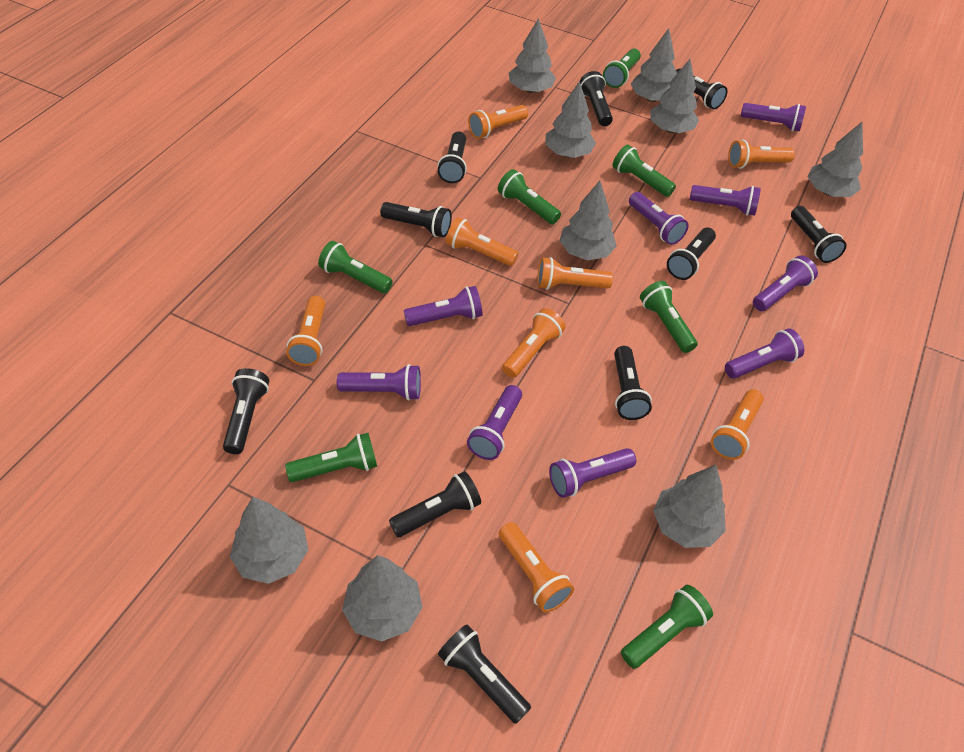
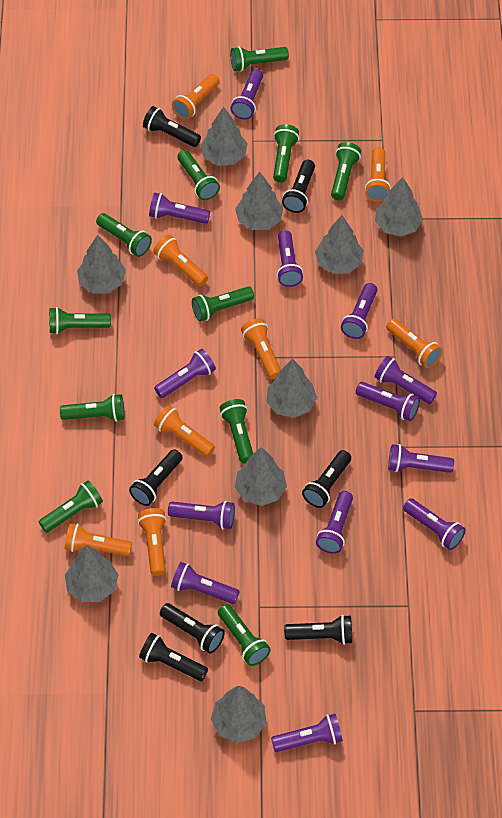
black flashlight: [223,368,269,454] [380,202,452,237] [389,471,481,537] [438,131,467,183] [438,625,531,724] [580,71,613,126] [614,346,652,420] [667,228,716,280] [676,69,728,109] [791,206,847,263] = 10 -> [129,449,183,506] [139,633,208,681] [143,106,201,147] [160,603,225,654] [282,160,315,213] [284,615,352,645] [302,450,351,508] = 7
green flashlight: [285,433,377,482] [318,241,393,293] [498,169,561,224] [603,48,641,88] [612,144,676,197] [621,585,713,669] [640,281,698,353] = 7 -> [39,480,103,533] [49,307,111,334] [60,394,124,422] [96,213,152,257] [177,150,220,200] [192,286,254,322] [218,604,271,666] [220,399,253,464] [230,46,289,72] [273,124,299,183] [331,142,361,200] = 11
purple flashlight: [337,364,421,401] [404,286,483,326] [467,385,522,460] [549,448,636,498] [629,192,689,245] [690,185,761,216] [725,328,804,379] [741,103,806,131] [753,256,818,311] = 9 -> [149,192,210,224] [154,349,216,398] [168,501,235,529] [171,562,240,604] [231,69,263,120] [271,714,343,752] [277,230,303,287] [316,491,353,554] [341,283,377,339] [356,382,420,421] [374,356,437,404] [388,444,454,473] [403,498,466,550] = 13

